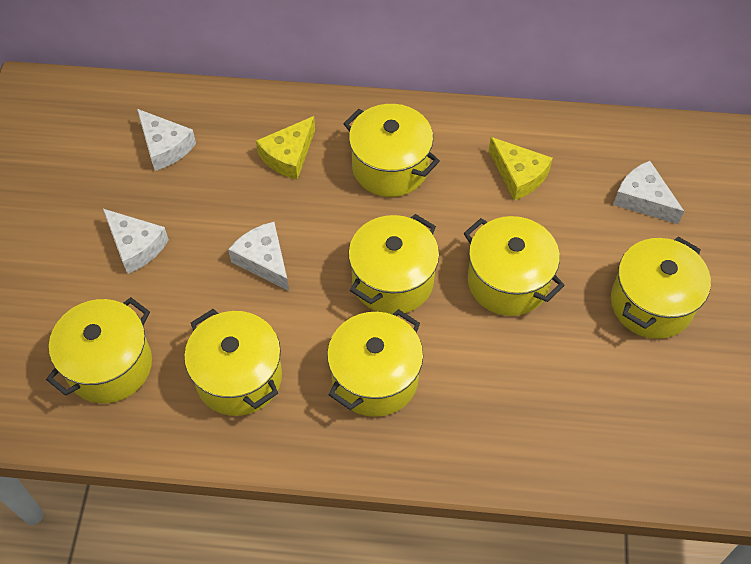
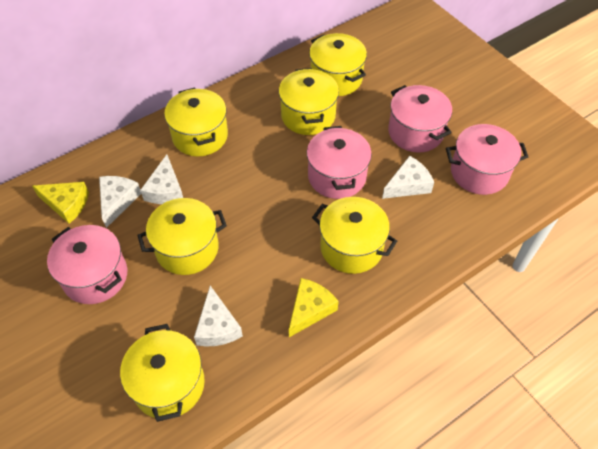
pink pot: none = 0 -> [47,225,127,304] [307,126,372,199] [388,85,452,153] [446,124,528,195] = 4
yellow pot: [46,297,152,403] [184,309,282,416] [327,309,423,417] [343,104,440,197] [348,214,439,314] [464,216,565,316] [611,237,711,339] = 7 -> [120,324,205,422] [137,198,227,275] [164,88,228,156] [279,68,339,135] [309,33,367,96] [312,197,397,274] = 6

